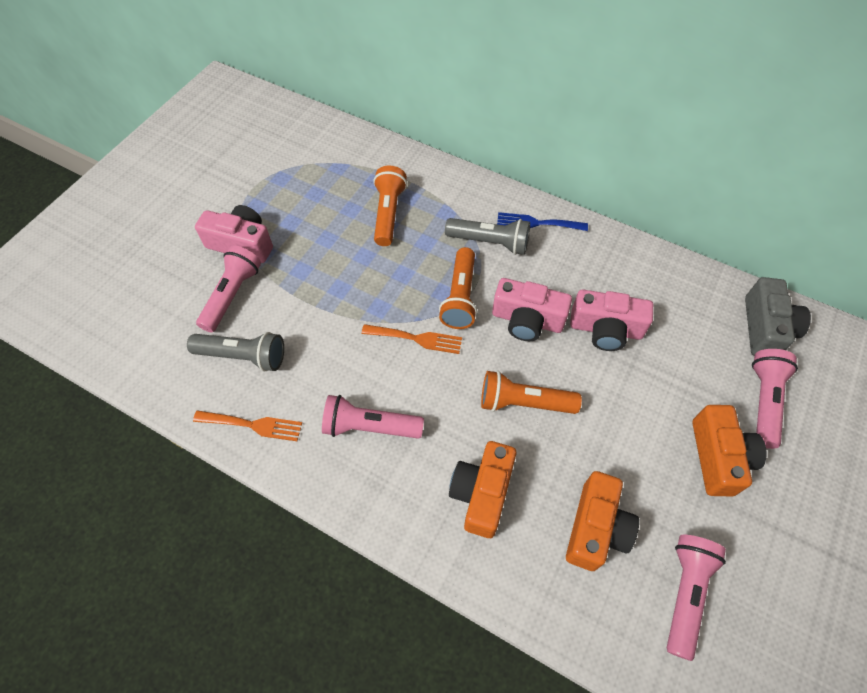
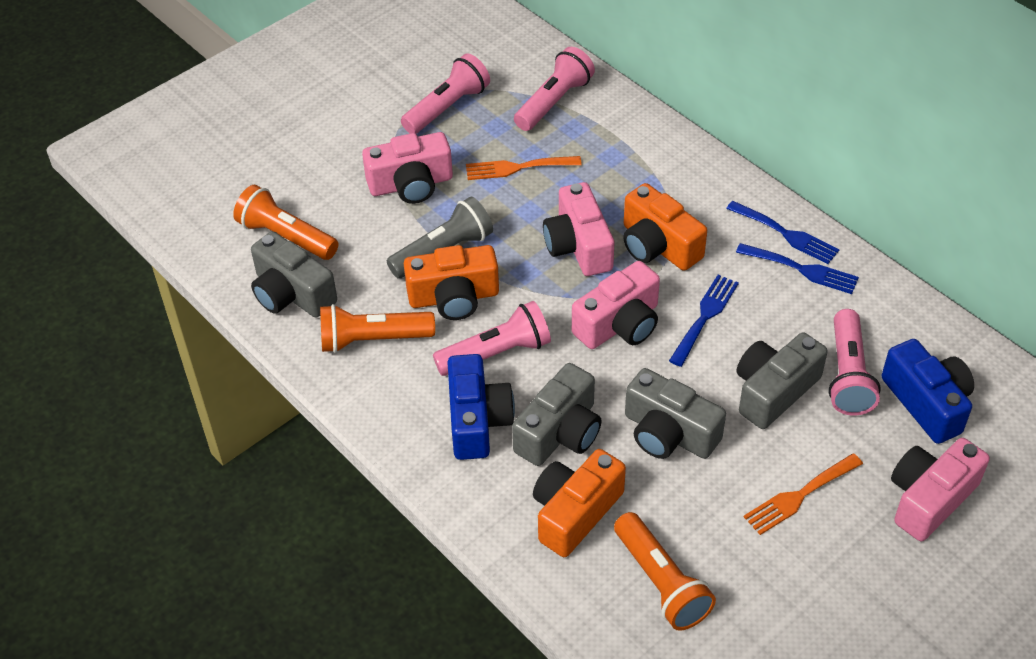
blue camera: none = 0 -> [447,354,515,460] [882,339,974,444] = 2
blue fork: [497,212,588,231] = 1 -> [669,275,739,367] [726,201,840,264] [736,243,859,294] = 3
grey camera: [745,277,811,356] = 1 -> [251,231,337,318] [512,363,602,466] [625,368,726,459] [737,332,828,429] = 4
grey flashlight: [187,332,284,372] [445,218,530,255] = 2 -> [387,196,493,278] = 1
pink camera: [195,205,273,263] [492,278,572,341] [570,290,653,351] = 3 -> [362,132,453,204] [543,182,614,276] [572,261,660,349] [891,438,990,541] = 4

